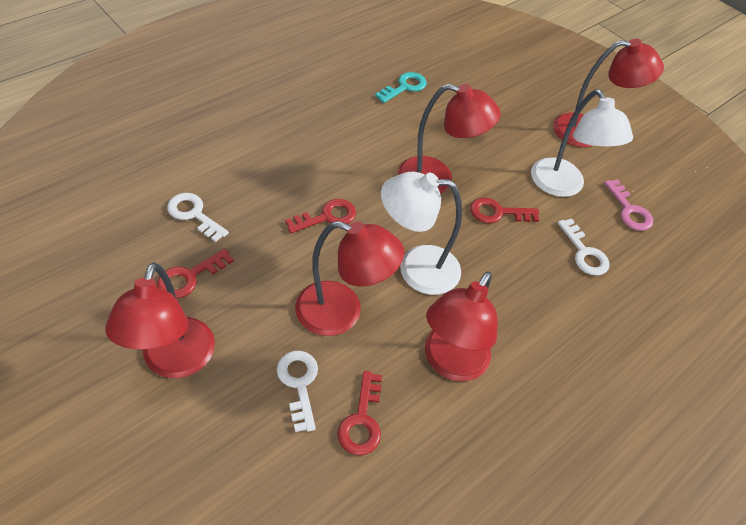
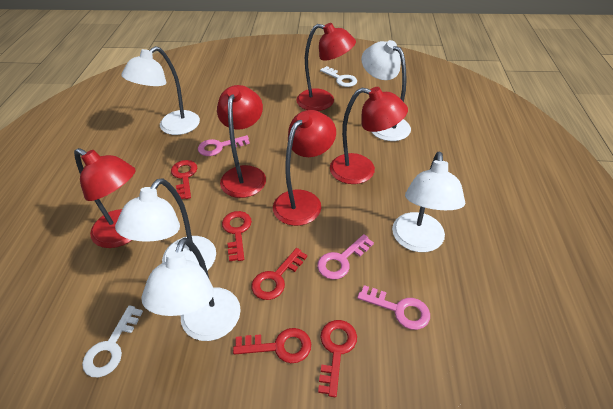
pink key: [604,179,653,231] = 1 -> [198,135,250,156] [317,234,374,279] [357,285,430,330] = 3
red key: [157,248,234,299] [285,199,356,233] [337,371,382,455] [470,198,539,223] = 4 -> [171,160,197,199] [222,211,252,261] [233,328,311,363] [252,248,307,300] [318,320,357,397] = 5
turquoise key: [375,72,426,103] = 1 -> none = 0
white key: [167,193,229,242] [277,351,318,432] [558,218,609,276] = 3 -> [82,305,143,377] [320,66,357,87] = 2
white lamp: [381,171,462,295] [531,89,633,197] = 2 -> [115,178,216,271] [121,46,200,135] [141,238,241,341] [361,40,411,141] [392,152,465,252] = 5

